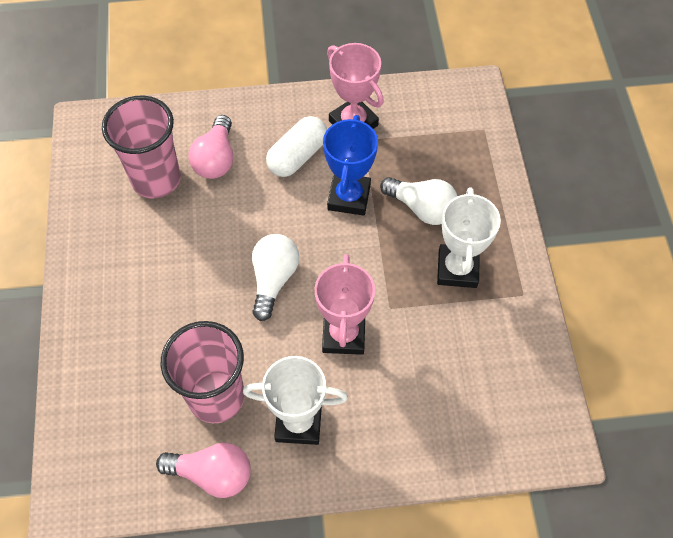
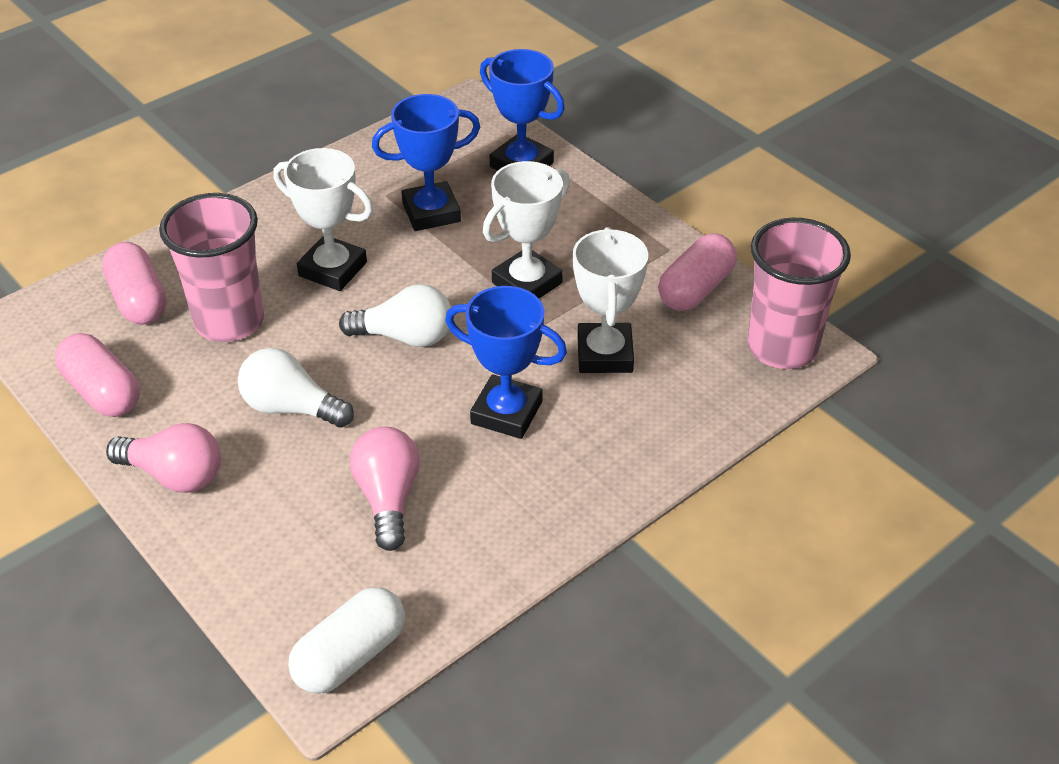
blue trophy: [323,115,378,216] = 1 -> [372,94,480,231] [445,286,567,439] [480,49,565,171] = 3
pink capsule: none = 0 -> [55,333,140,417] [102,242,167,325] [658,234,737,311] = 3
pink trophy: [314,254,375,355] [327,43,384,129] = 2 -> none = 0
white trophy: [243,356,348,445] [437,187,501,288] = 2 -> [273,148,373,291] [483,161,570,298] [573,227,648,373] = 3

